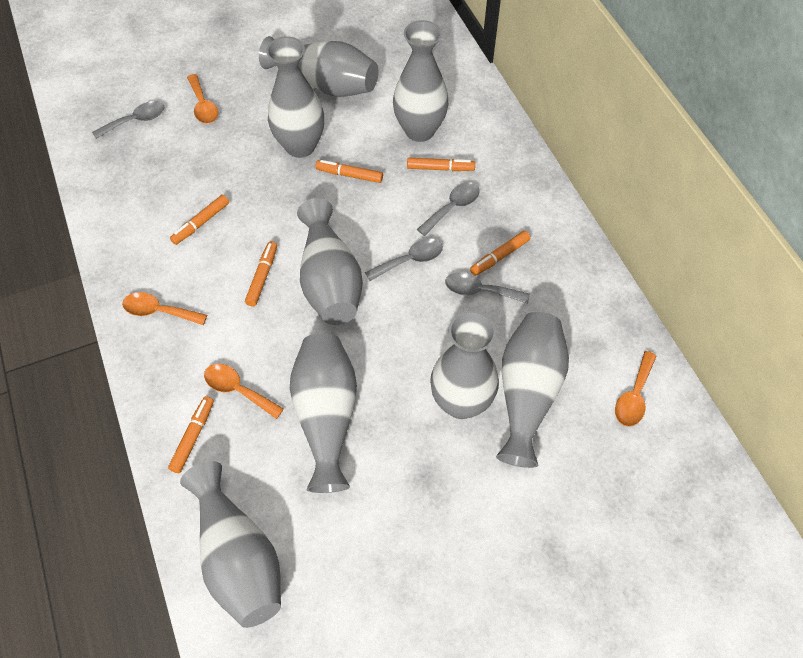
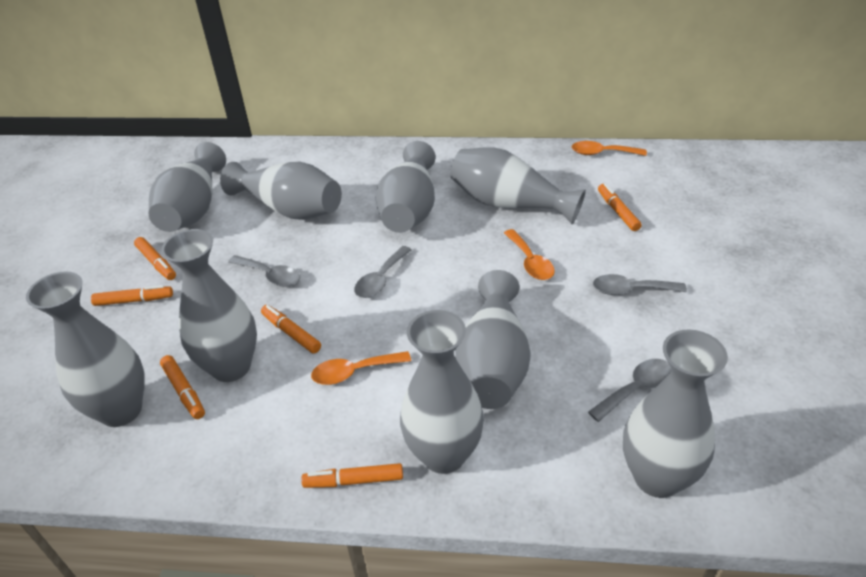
grey vase: [180,461,281,628] [259,36,379,97] [266,36,324,158] [290,333,357,493] [297,198,363,325] [393,20,449,142] [430,310,499,419] [496,312,569,468] = 8 -> [26,271,145,427] [149,142,226,232] [161,229,257,382] [220,162,342,220] [376,141,436,233] [400,310,484,474] [450,147,586,224] [456,270,531,409] [623,329,728,498] = 9
orange spoon: [122,292,207,325] [187,74,218,124] [204,364,284,419] [615,351,656,427] = 4 -> [311,351,411,385] [504,229,555,280] [572,141,647,156] = 3

